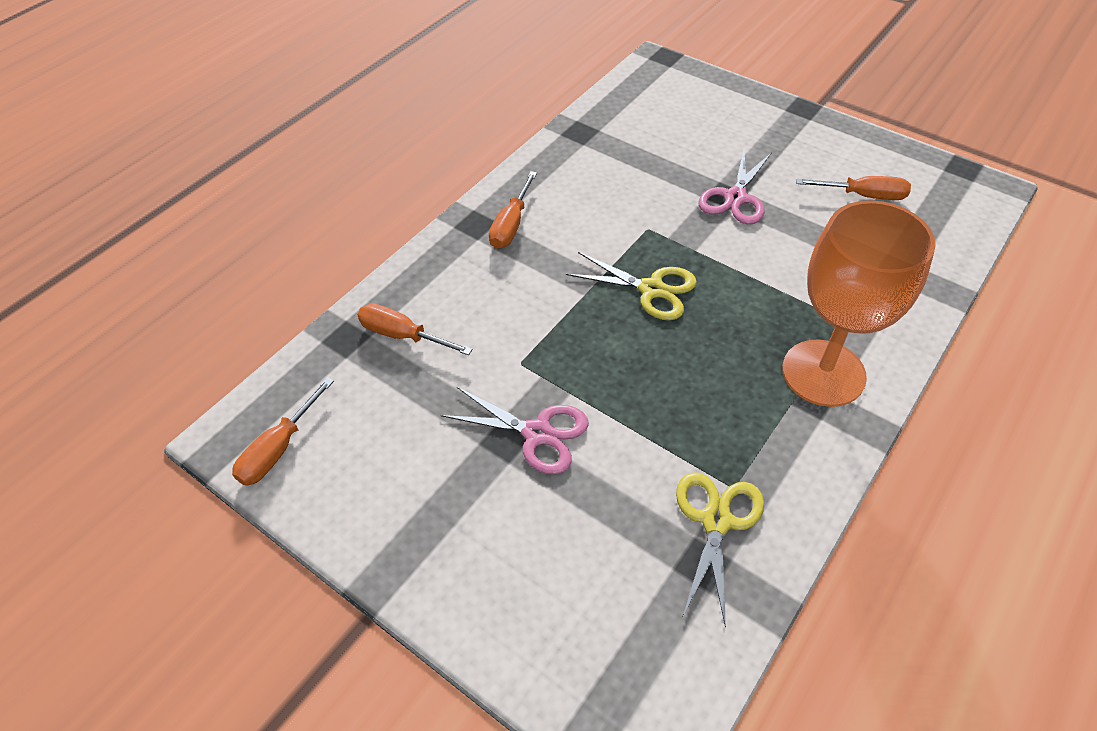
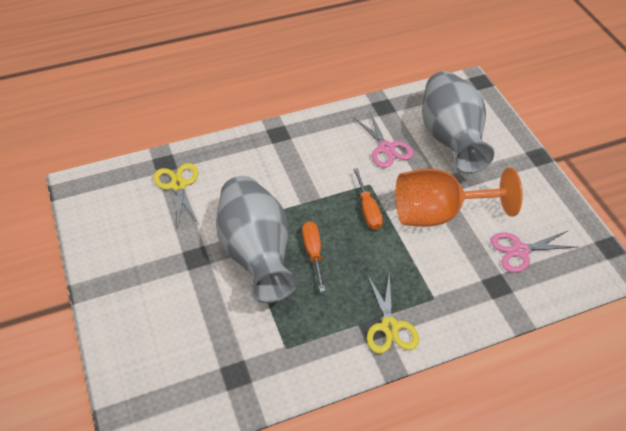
grey vase: none = 0 -> [216,176,297,303] [422,71,494,174] = 2
orange screwdriver: [232,378,334,486] [358,304,473,355] [489,171,537,249] [796,176,911,200] = 4 -> [302,221,325,292] [353,168,383,230] = 2

